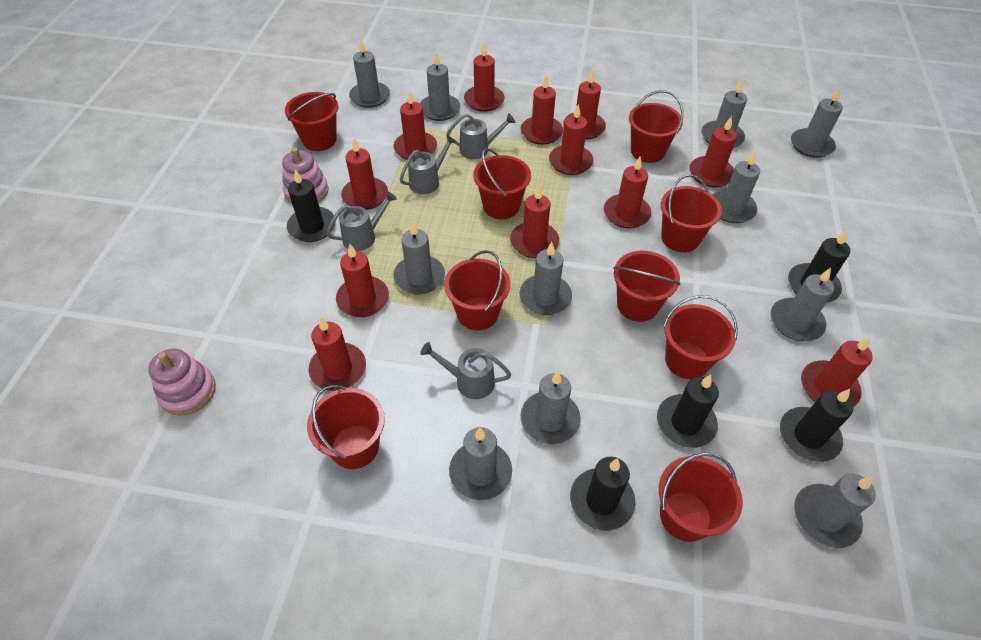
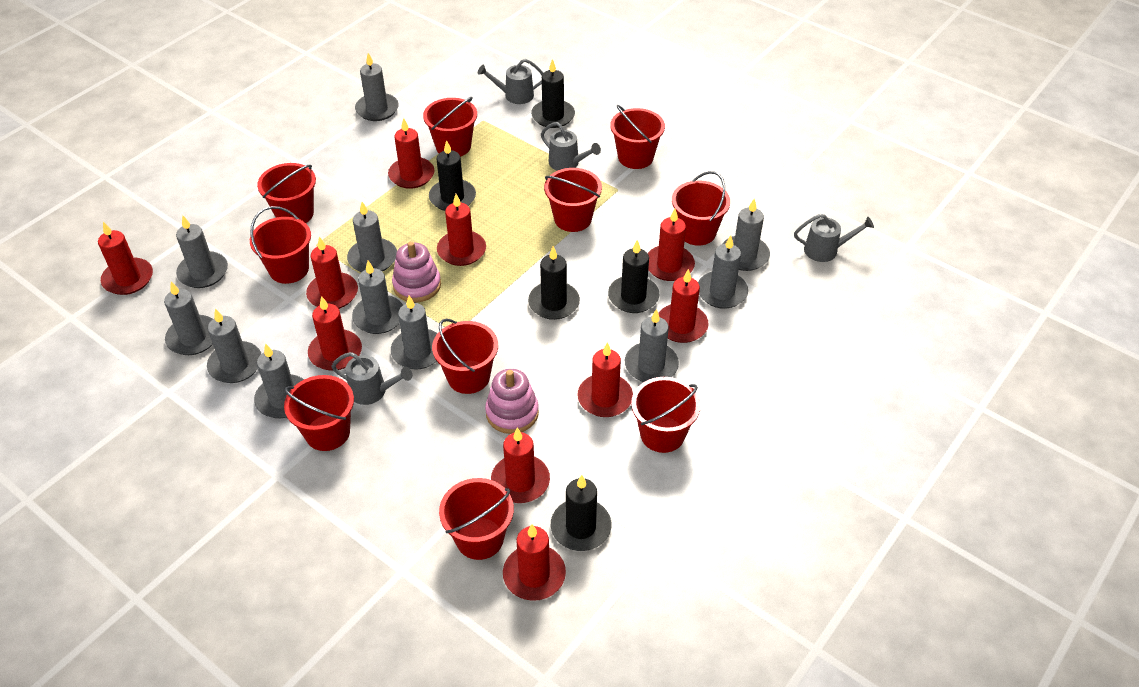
red bucket: [285,92,338,151] [307,385,385,469] [444,250,510,330] [474,148,531,219] [613,251,680,322] [629,90,683,163] [659,452,743,542] [661,174,722,252] [663,295,738,379] = 9 -> [250,206,311,284] [257,163,316,223] [284,375,354,451] [423,97,477,157] [432,319,498,394] [439,478,514,560] [544,168,602,232] [610,105,665,169] [631,377,701,453] [672,171,730,246] = 10
red candle: [308,317,366,391] [336,244,389,317] [341,138,388,210] [393,90,437,160] [464,44,505,112] [510,186,559,258] [520,75,563,145] [549,104,593,175] [564,69,606,140] [604,157,651,228] [689,116,737,188] [801,337,873,407] = 12 -> [98,222,153,295] [306,237,358,309] [308,296,362,371] [388,118,434,189] [437,194,486,266] [491,427,550,503] [503,524,566,601] [577,342,633,417] [647,209,695,281] [658,269,709,343] = 10

